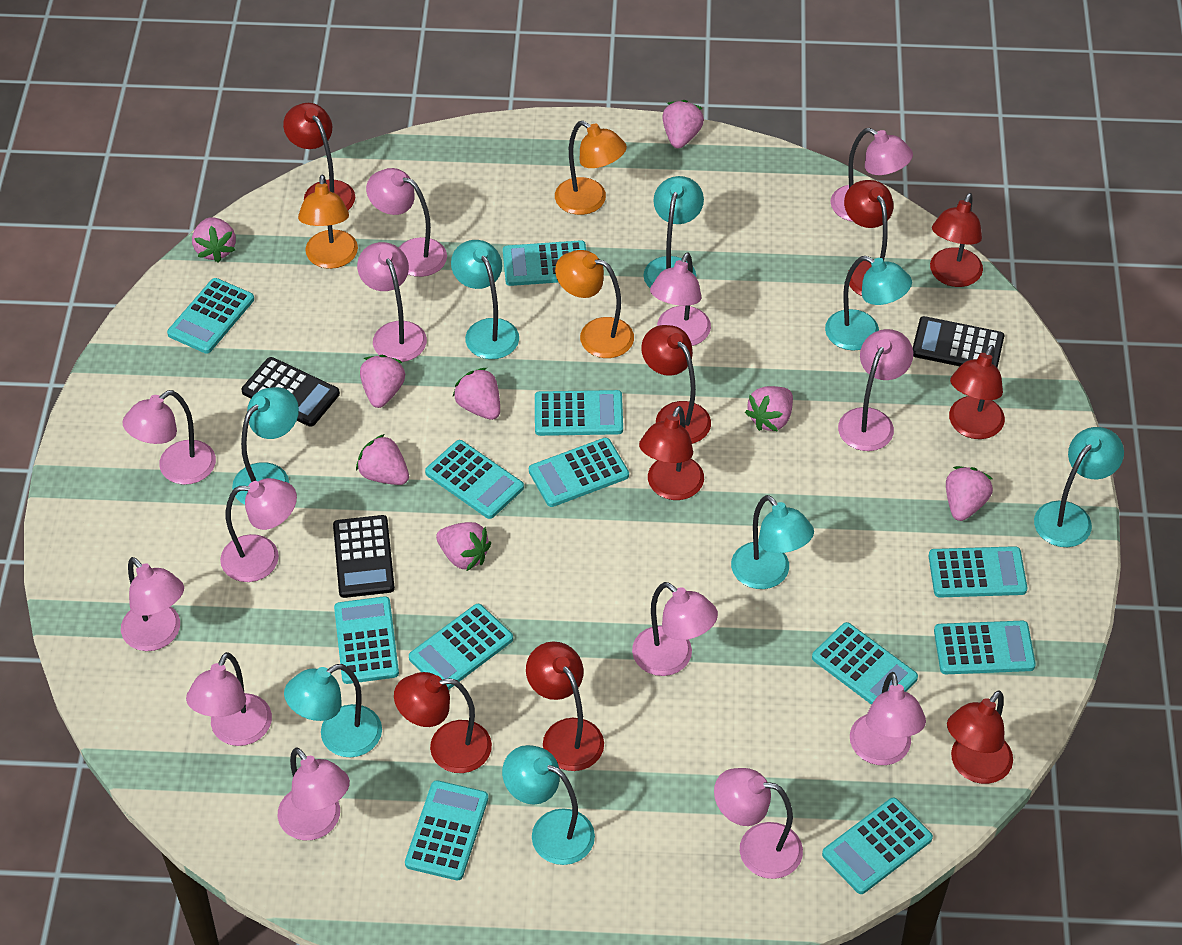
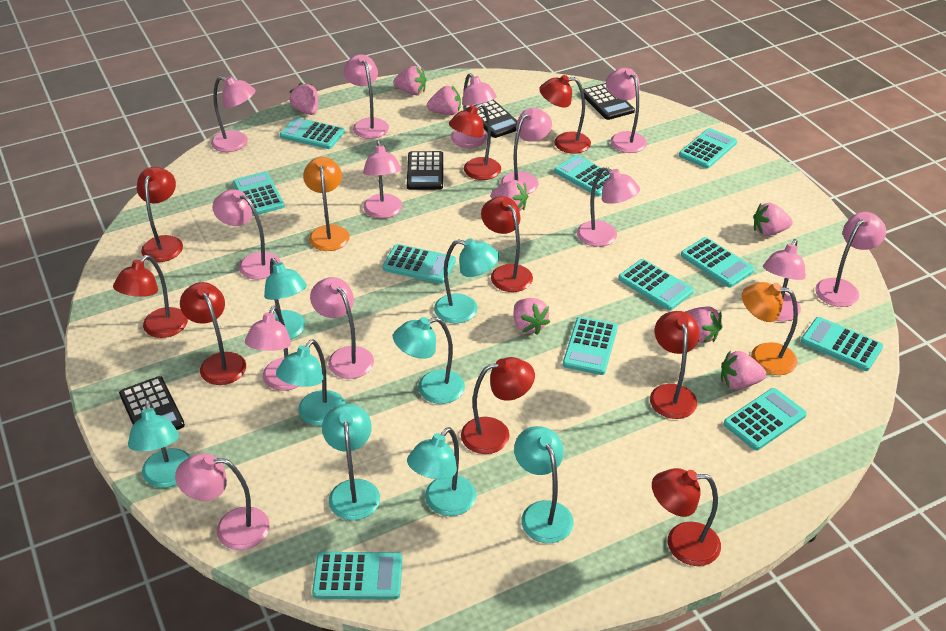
black calculator: [242,357,340,427] [333,515,395,598] [913,316,1004,368] = 3 -> [119,376,185,430] [407,151,443,190] [467,100,517,138] [583,83,635,120] = 4
orange lamp: [298,175,358,269] [555,121,627,215] [555,250,634,358] = 3 -> [303,157,350,251] [742,282,798,375] = 2
turquoise calculator: [167,278,254,354] [334,596,399,684] [405,780,488,881] [409,604,513,690] [425,440,524,519] [503,240,586,286] [529,438,629,507] [535,390,623,436] [812,622,918,705] [822,798,933,894] [929,546,1027,597] [934,621,1036,674] = 12 -> [233,172,285,216] [280,117,345,149] [312,552,403,600] [382,244,456,284] [554,155,610,196] [563,317,618,375] [618,259,694,311] [679,128,737,168] [681,237,755,288] [724,388,807,451] [801,317,883,371] = 11

